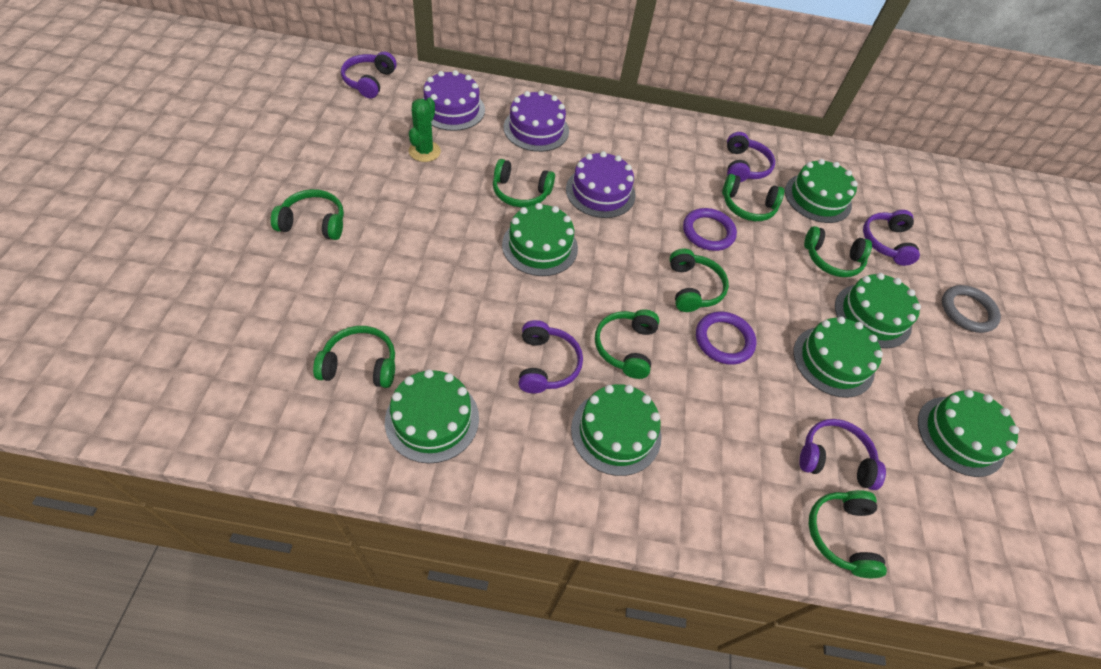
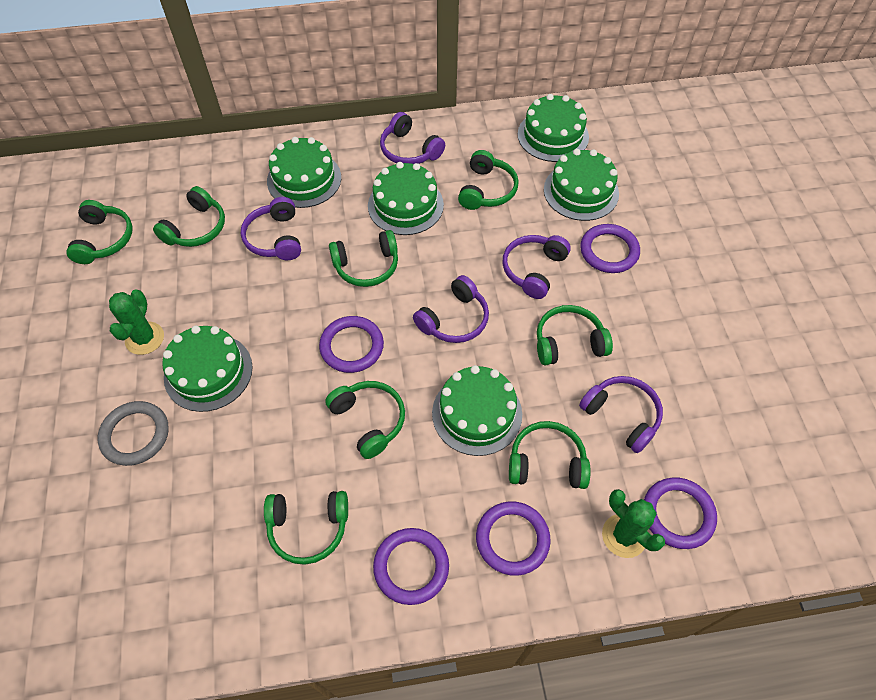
green cactus: [409,98,441,162] = 1 -> [109,290,164,355] [602,489,665,558] = 2
green cake: [385,369,479,463] [502,203,578,276] [571,384,661,476] [785,159,858,223] [793,316,883,398] [835,273,921,348] [918,389,1019,477] = 7 -> [162,326,253,412] [267,137,341,208] [368,162,444,235] [432,365,522,456] [518,94,589,162] [544,149,619,221] = 6
purple cake: [423,70,485,131] [504,90,569,152] [566,151,636,218] = 3 -> none = 0
purple ring: [683,208,737,251] [696,312,757,365] = 2 -> [319,316,384,373] [373,528,449,605] [476,501,551,576] [580,224,640,273] [644,477,717,549] = 5

